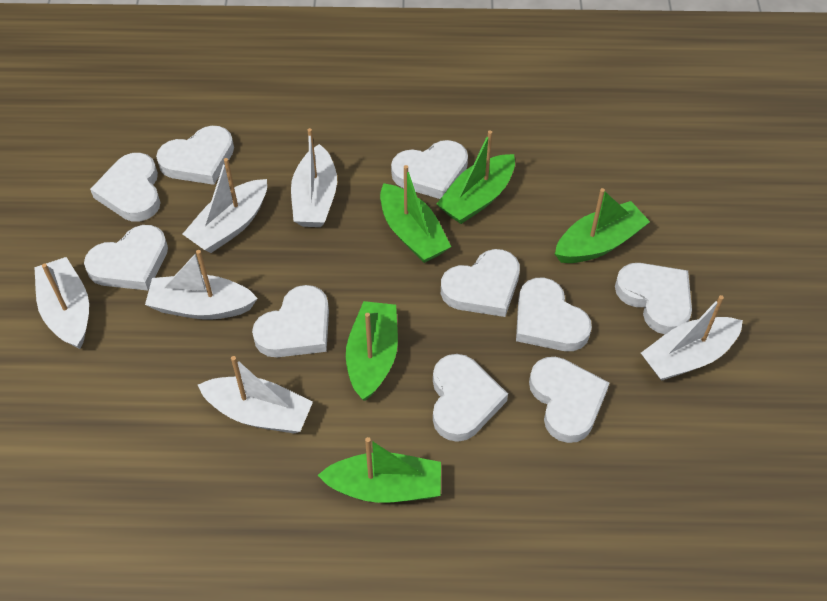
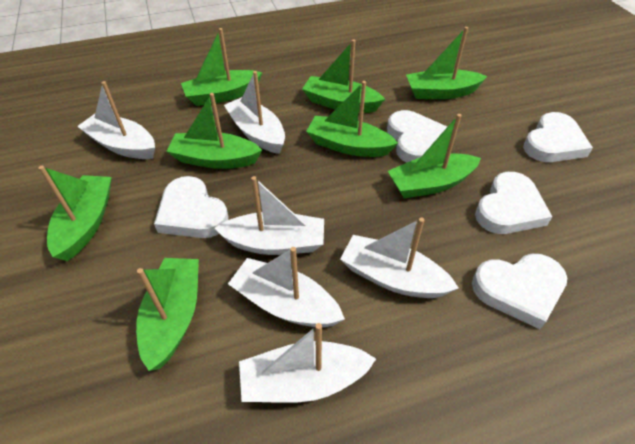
green boat: [318,437,441,503] [346,301,398,401] [380,165,451,263] [437,130,515,224] [555,188,650,263] = 5 -> [39,166,112,261] [136,258,199,371] [166,93,262,169] [181,28,262,106] [302,39,385,113] [306,81,398,157] [388,114,481,198] [406,27,487,99] = 8
white heart: [84,225,168,291] [90,153,161,221] [156,126,234,185] [252,285,329,357] [391,140,468,199] [433,354,508,442] [441,249,520,317] [516,278,592,351] [529,357,609,443] [615,263,692,334] = 10 -> [154,176,229,238] [387,110,447,163] [472,254,567,329] [475,172,552,234] [523,112,593,162] = 5

